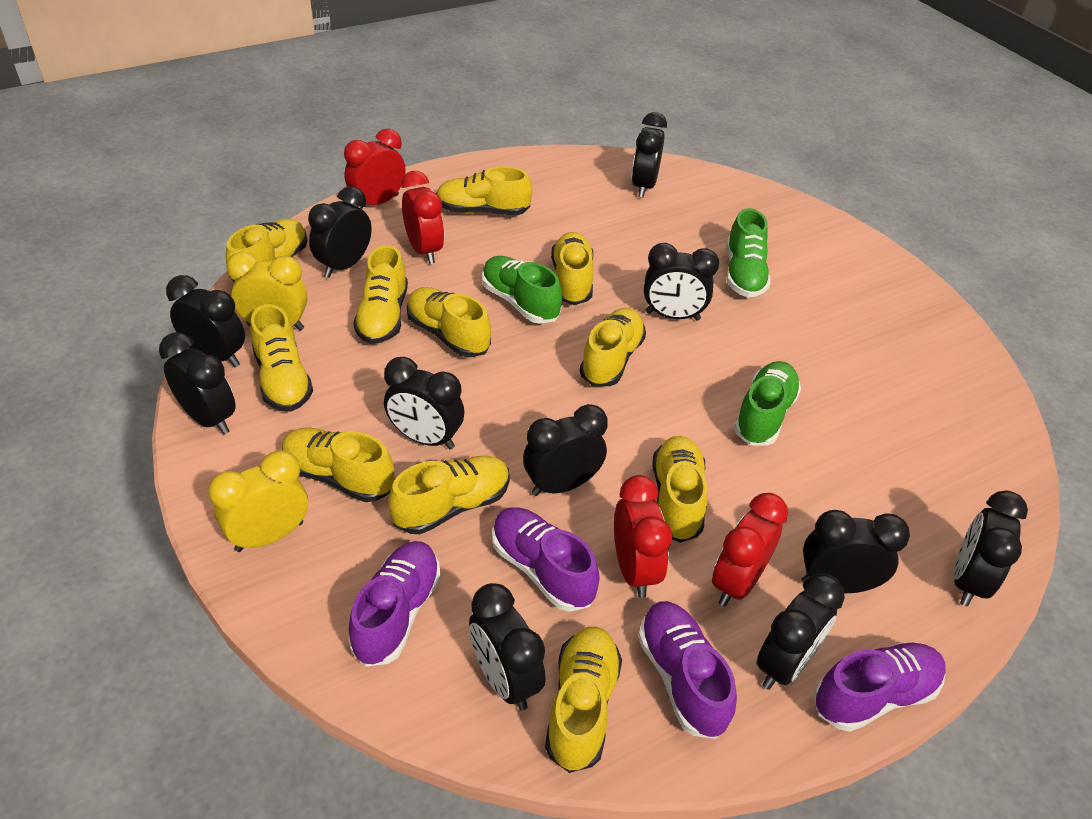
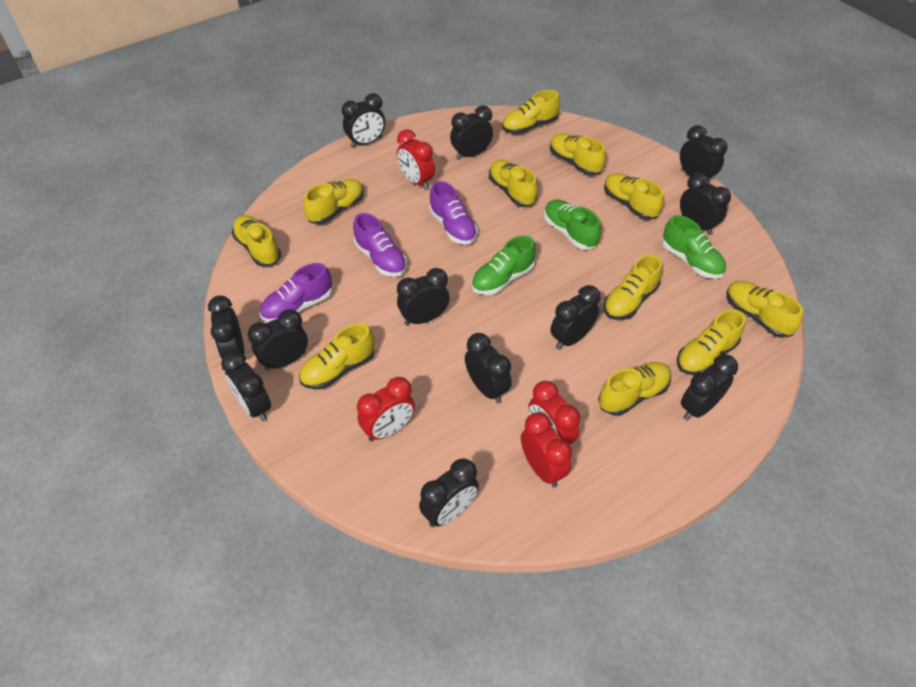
black clock: [159,332,236,434] [166,275,245,367] [308,186,371,278] [384,357,464,450] [469,583,546,711] [523,404,608,496] [631,112,667,198] [644,243,719,321] [757,573,845,690] [802,510,910,593] [954,490,1028,607] = 11 -> [208,295,244,358] [221,351,271,422] [248,309,308,371] [342,93,385,148] [397,268,450,326] [419,458,479,527] [450,105,493,160] [465,333,512,403] [550,285,600,350] [680,125,728,184] [680,173,731,235] [681,354,738,420] = 12
purple shoe: [348,541,441,667] [492,508,600,612] [638,601,737,739] [814,642,946,732] = 4 -> [260,263,332,322] [353,213,407,277] [429,181,478,245] = 3
yellow clock: [208,450,308,552] [226,252,308,331] = 2 -> none = 0

